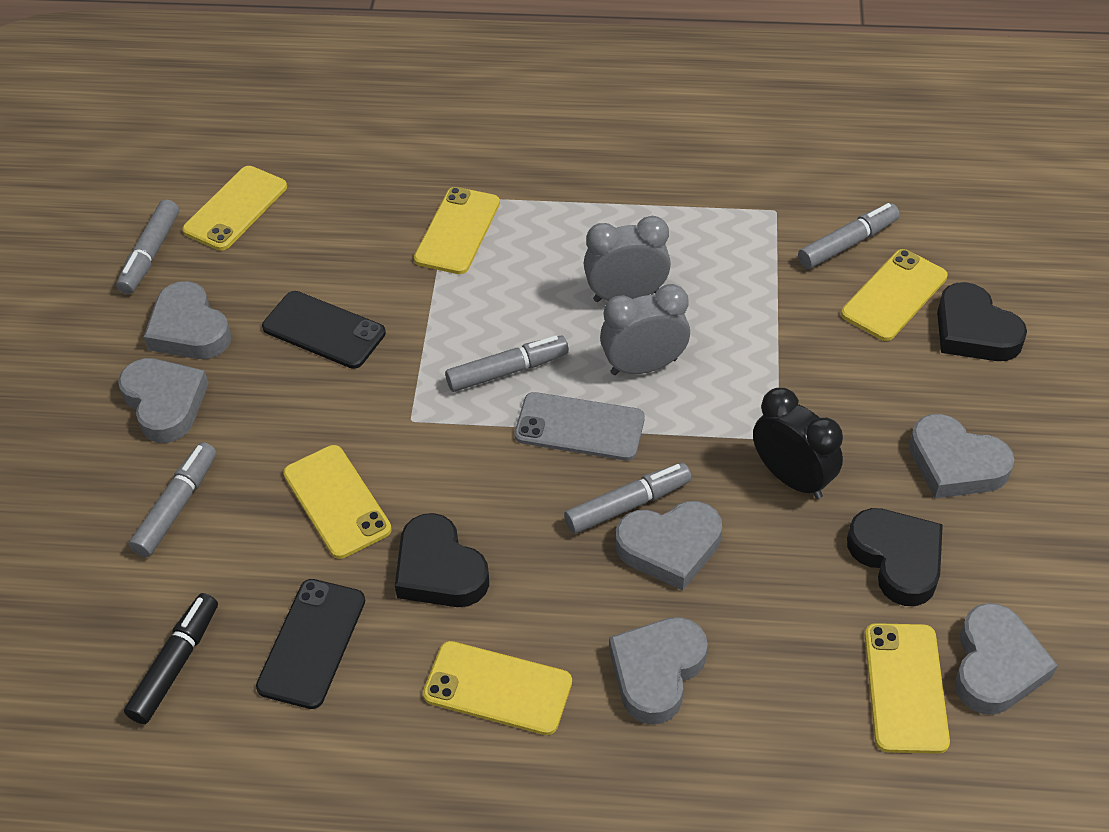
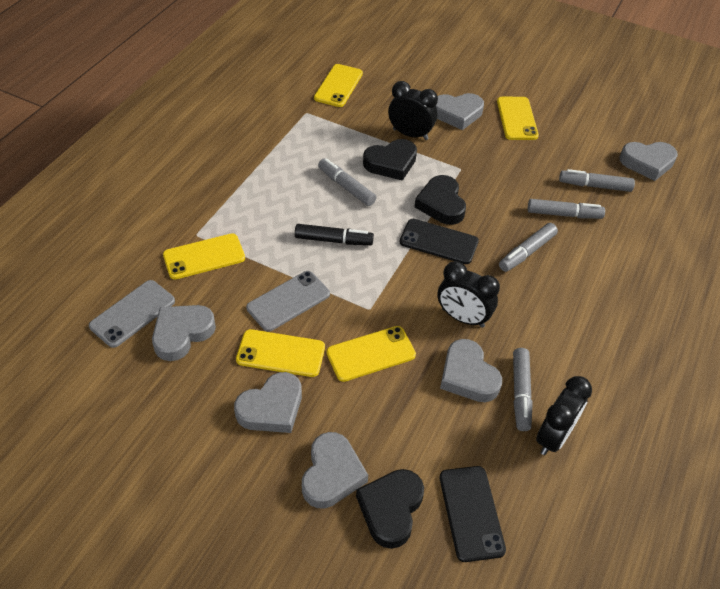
black clock: [753,388,843,499] = 1 -> [388,81,438,140] [437,261,500,328] [536,376,592,455] = 3
grey clock: [584,216,671,302] [600,284,690,375] = 2 -> none = 0
grey phone: [514,392,645,460] = 1 -> [89,280,175,348] [246,271,330,332] = 2
yellow phone: [182,166,287,251] [283,445,392,559] [414,187,500,274] [423,641,572,735] [841,249,948,341] [865,623,950,754] = 6 -> [163,233,245,280] [236,329,325,377] [314,64,363,107] [326,326,416,382] [497,97,539,140] = 5

